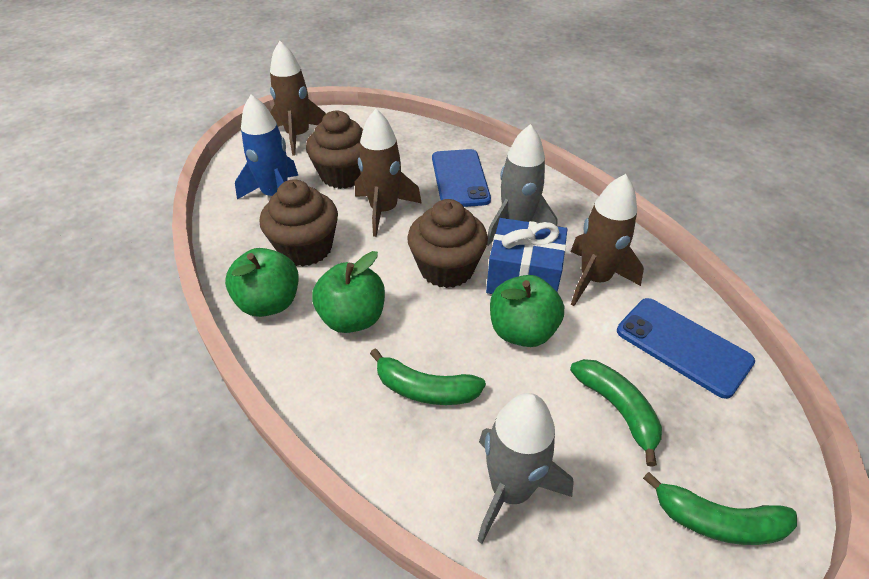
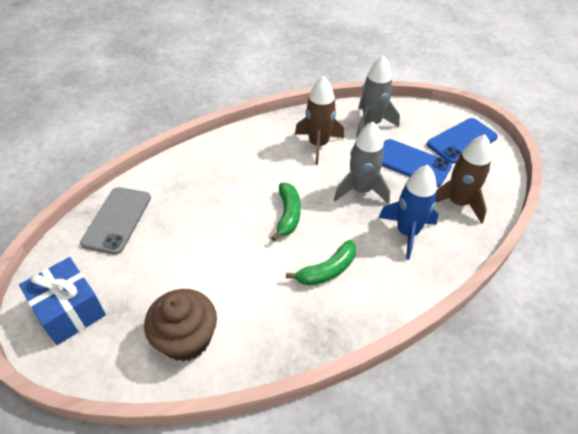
brown cupcake: [260,179,338,266] [306,111,363,189] [407,199,488,288] = 3 -> [144,289,217,361] = 1
brown rocket: [270,41,326,155] [355,109,422,237] [571,174,644,306] = 3 -> [295,76,344,165] [435,135,492,224] = 2
green apple: [225,248,299,317] [312,251,385,333] [490,275,564,347] = 3 -> none = 0
green banana: [370,349,486,405] [570,359,662,467] [643,472,797,545] = 3 -> [271,183,301,241] [286,240,356,286] = 2
grey phone: none = 0 -> [80,187,151,254] = 1

